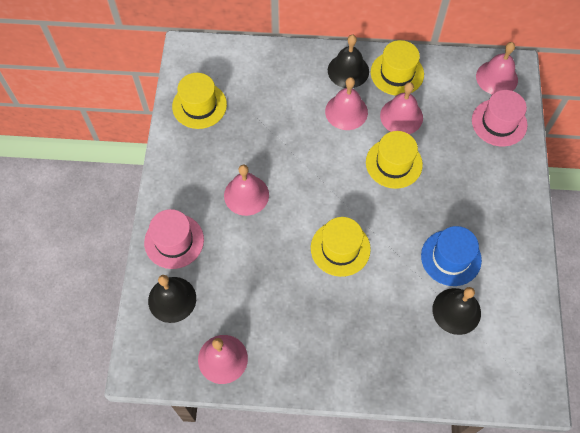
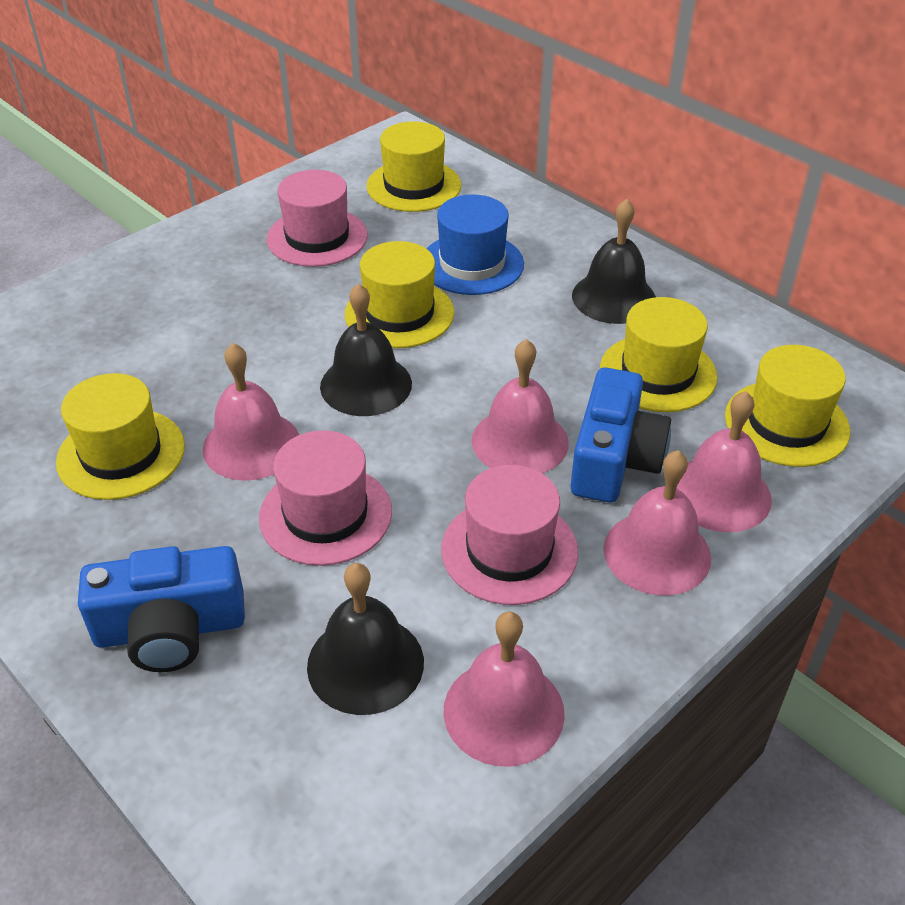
blue camera: none = 0 -> [78,546,245,672] [571,368,671,503] = 2
pink hat: [144,209,204,269] [472,90,527,146] = 2 -> [259,430,392,566] [267,170,368,267] [441,465,578,605] = 3
yellow hat: [172,73,227,129] [311,217,371,277] [366,131,423,189] [371,40,424,96] = 4 -> [56,373,185,500] [345,241,454,348] [366,122,461,212] [600,297,717,412] [725,345,850,467] = 5

